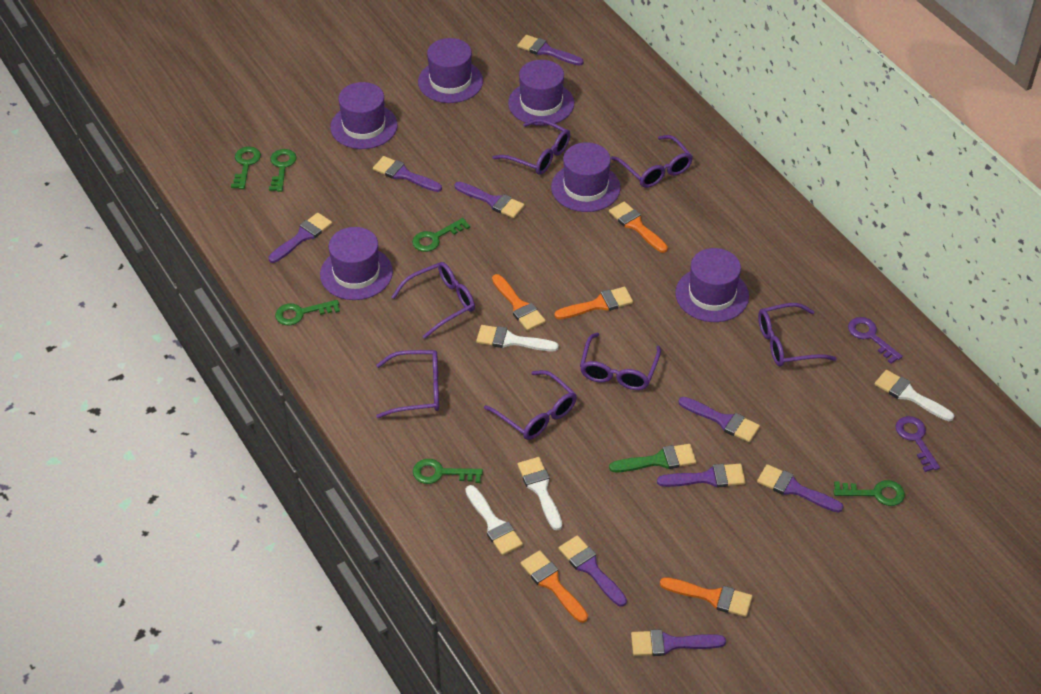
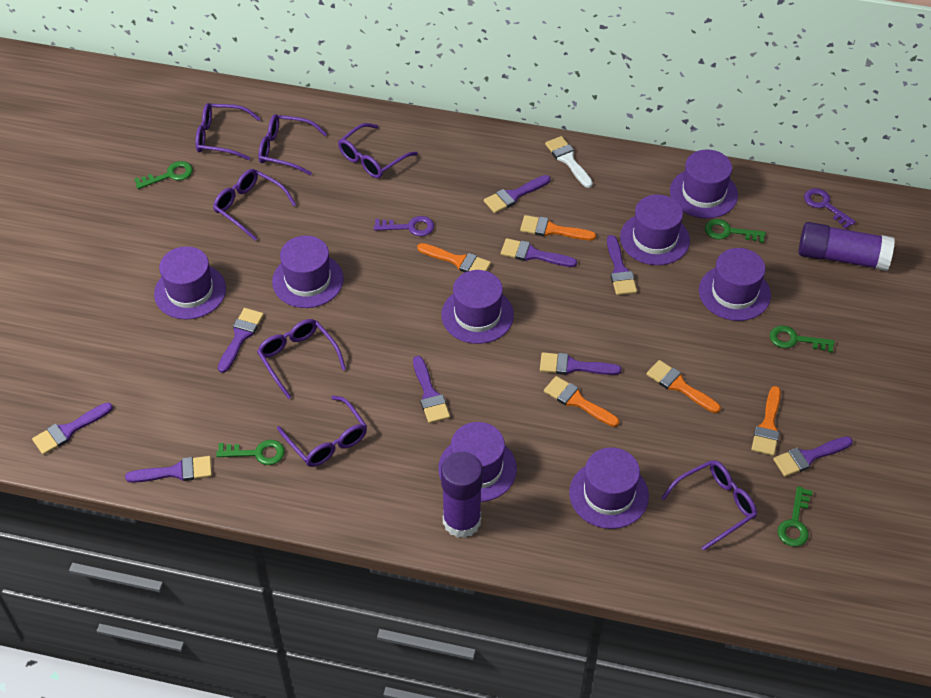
green brush: [609,444,696,472] = 1 -> none = 0
green key: [231,146,261,189] [269,149,296,192] [275,300,340,325] [412,218,470,252] [413,459,483,484] [833,480,905,506] = 6 -> [134,161,193,189] [216,440,285,465] [705,219,766,243] [770,325,835,353] [777,486,813,547] = 5
purple glue stick: none = 0 -> [441,452,483,538] [799,222,895,271] = 2
purple hat: [320,227,393,300] [330,82,398,149] [418,38,483,103] [508,60,574,126] [551,142,621,212] [675,248,749,322] = 6 -> [154,246,226,320] [272,236,344,308] [438,422,517,502] [441,270,514,344] [569,447,649,529] [620,194,690,265] [670,149,738,219] [699,248,771,321] = 8
white brush: [465,485,523,555] [476,325,559,351] [517,457,562,530] [874,370,954,421] = 4 -> [545,136,593,188] = 1

